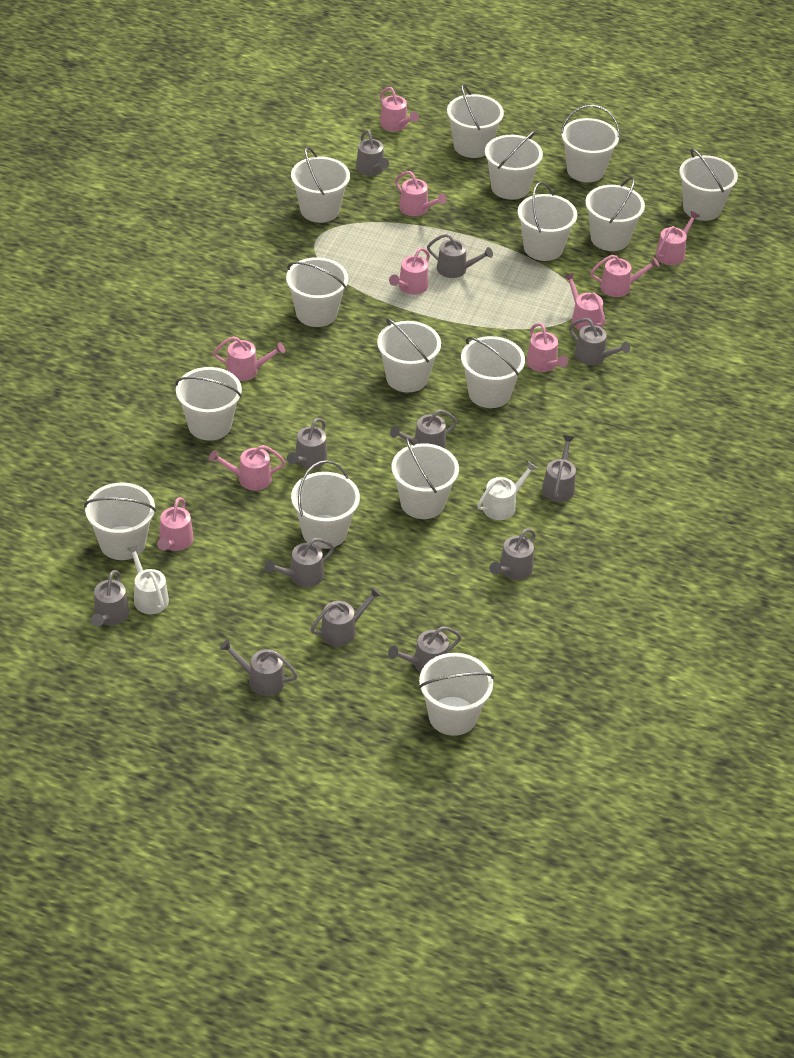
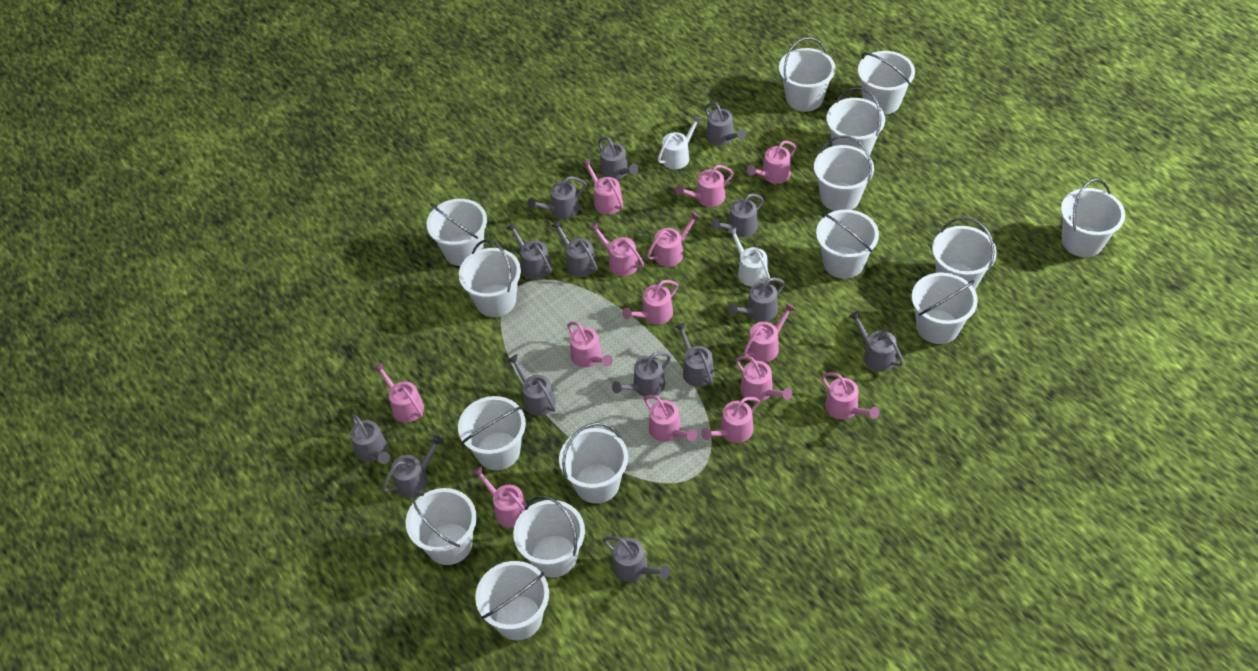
grey watering can: [91,570,129,627] [220,639,298,696] [265,538,334,587] [287,418,328,469] [311,587,382,646] [356,130,389,176] [388,626,462,673] [390,410,457,448] [427,234,493,278] [490,528,536,580] [542,435,576,502] [569,318,630,365] = 12 -> [350,414,390,464] [382,435,444,497] [507,223,552,279] [507,354,556,416] [527,177,587,219] [551,221,597,277] [598,136,639,180] [603,536,670,582] [612,352,671,397] [675,323,715,387] [705,102,746,145] [711,194,764,237] [728,278,785,322] [849,311,904,372] = 14
pink watering can: [157,497,194,551] [209,445,285,491] [213,336,285,381] [380,87,419,131] [389,248,430,295] [395,171,447,216] [526,323,568,372] [564,273,605,330] [590,255,660,297] [656,211,700,265] = 10 -> [373,362,424,422] [472,466,527,528] [567,321,613,368] [582,159,623,215] [589,222,644,276] [622,280,678,324] [644,395,698,442] [647,212,701,267] [675,165,733,207] [701,397,760,443] [736,356,793,402] [744,303,796,362] [747,141,796,184] [822,373,880,420] = 14

